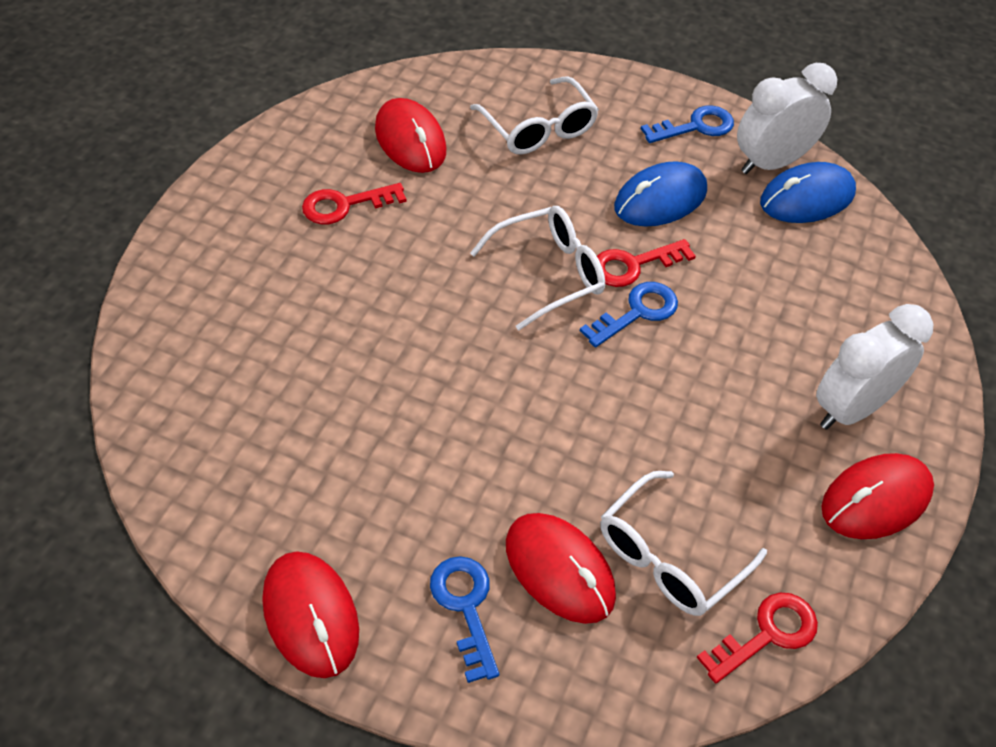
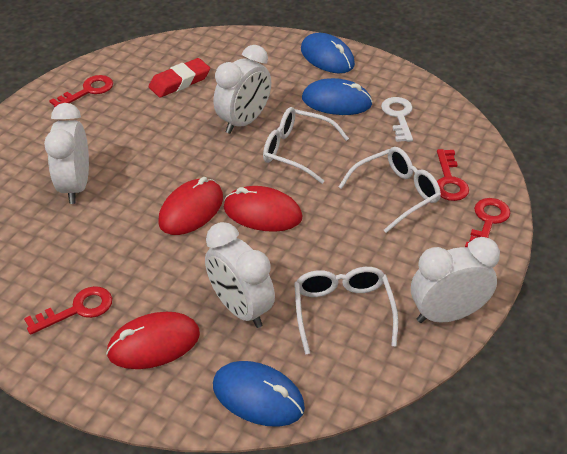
blue key: [430,556,499,683] [580,282,678,348] [641,105,734,143] = 3 -> none = 0
blue mouse: [614,161,707,227] [760,162,856,223] = 2 -> [213,361,305,427] [301,33,355,73] [302,78,373,115] = 3
red eraser: none = 0 -> [149,58,210,97] = 1
red key: [302,183,407,224] [597,239,696,287] [697,593,818,683] = 3 -> [24,286,112,335] [49,75,113,107] [437,149,469,201] [465,198,510,247] = 4
red mouse: [262,551,359,678] [375,98,446,173] [506,513,616,624] [821,453,934,539] = 4 -> [106,312,200,369] [158,177,223,235] [224,186,303,232] = 3
white clock: [737,63,837,174] [816,304,933,430] = 2 -> [44,103,89,204] [205,222,275,328] [213,45,271,134] [411,237,500,323] = 4
white key: none = 0 -> [381,97,413,142] = 1

